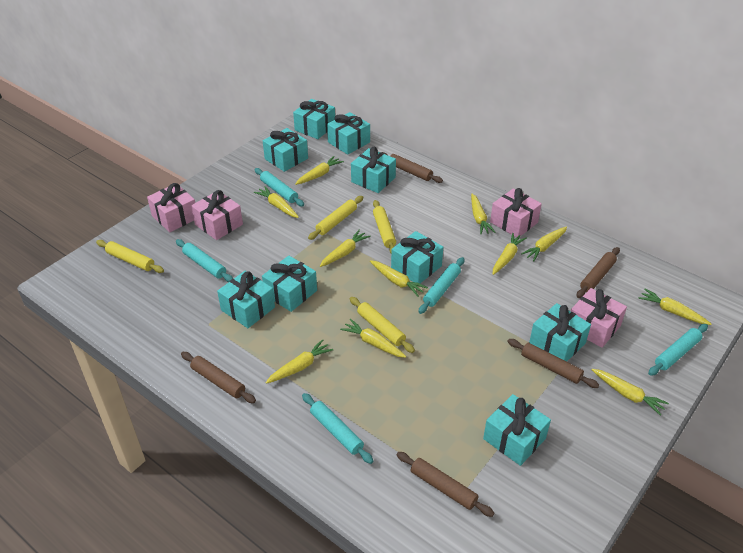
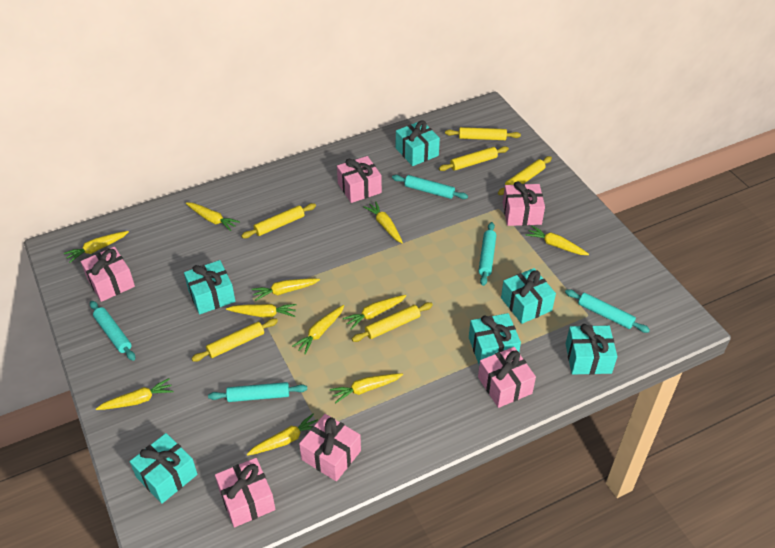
brown rolling pin: [181,352,256,403] [382,152,443,183] [397,452,494,517] [507,339,599,388] [577,247,620,298] = 5 -> none = 0
pink gift: [147,183,195,232] [191,190,243,240] [490,188,542,237] [571,288,627,348] = 4 -> [81,247,135,302] [215,458,276,528] [299,414,361,481] [337,156,382,203] [478,347,536,408] [503,181,545,226] = 6
turquoise gift: [217,271,275,328] [262,256,317,312] [263,128,308,172] [293,99,335,139] [327,112,370,155] [351,147,396,193] [391,231,443,283] [483,394,551,466] [529,303,591,362] = 9 -> [130,433,198,504] [184,260,236,314] [396,120,440,166] [469,313,521,364] [501,268,556,324] [566,324,617,375] = 6
yellow rolling pin: [96,240,164,273] [308,196,363,240] [350,297,415,353] [373,200,396,253] = 4 -> [191,319,278,362] [241,203,316,238] [352,302,433,342] [439,146,509,171] [445,127,521,140] [498,156,552,195] = 6

